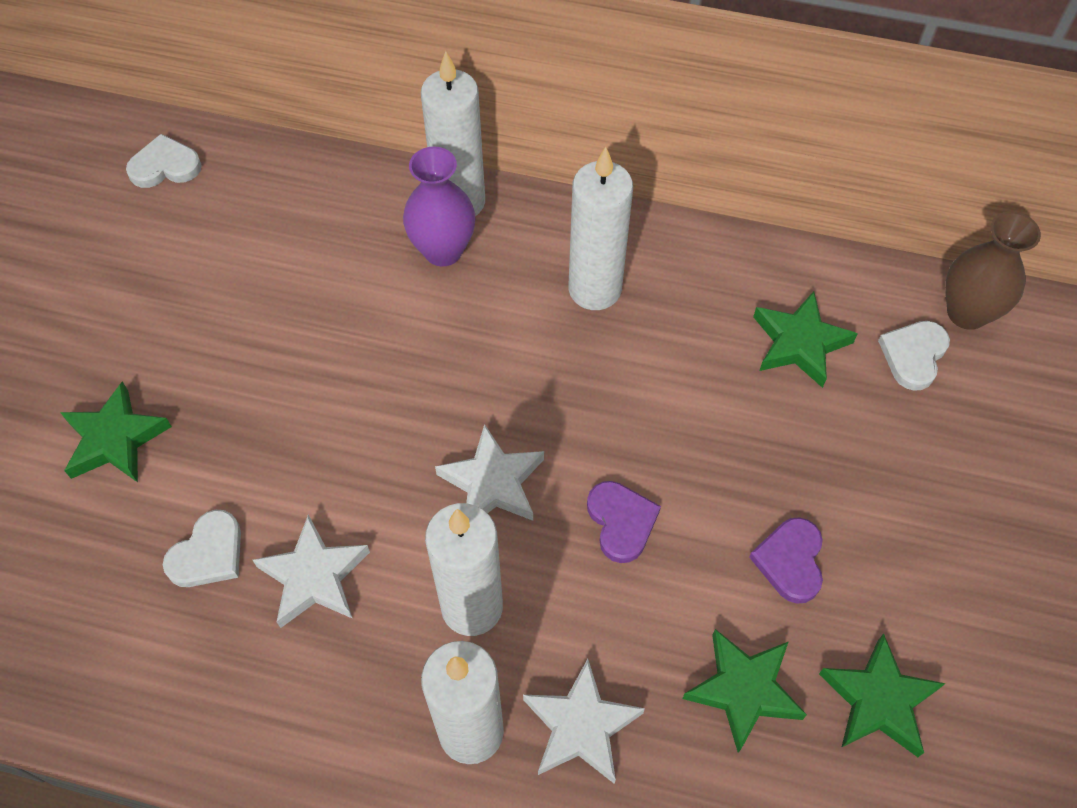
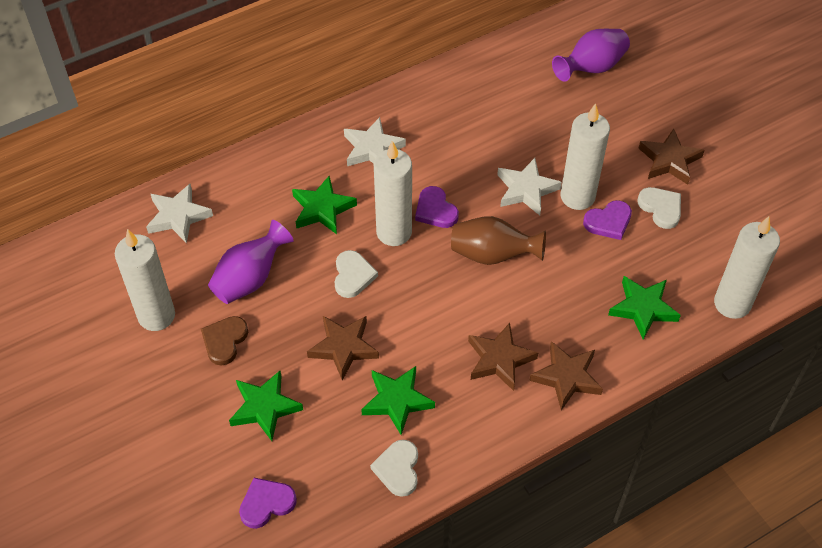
brown heart: none = 0 -> [201,316,248,366] = 1
brown star: none = 0 -> [307,316,379,381] [468,323,538,391] [529,341,603,410] [638,129,705,185] = 4
purple heart: [587,481,661,563] [749,517,823,604] = 2 -> [239,478,297,529] [415,186,459,228] [583,200,632,240] = 3
purple vase: [403,146,475,266] = 1 -> [208,220,294,304] [552,29,630,82] = 2

